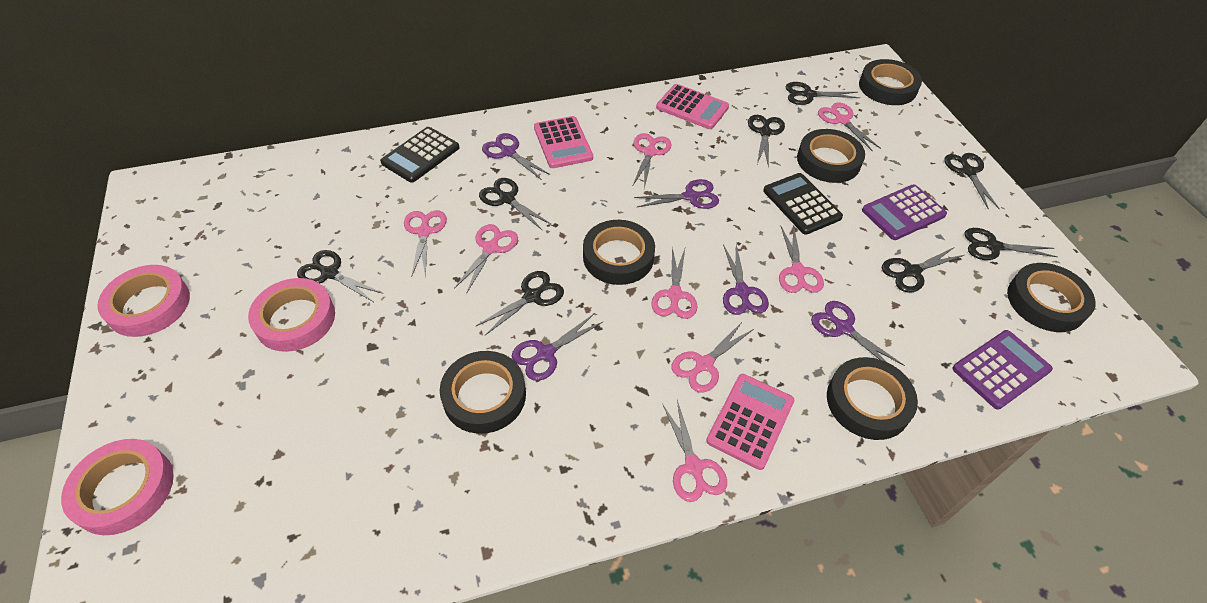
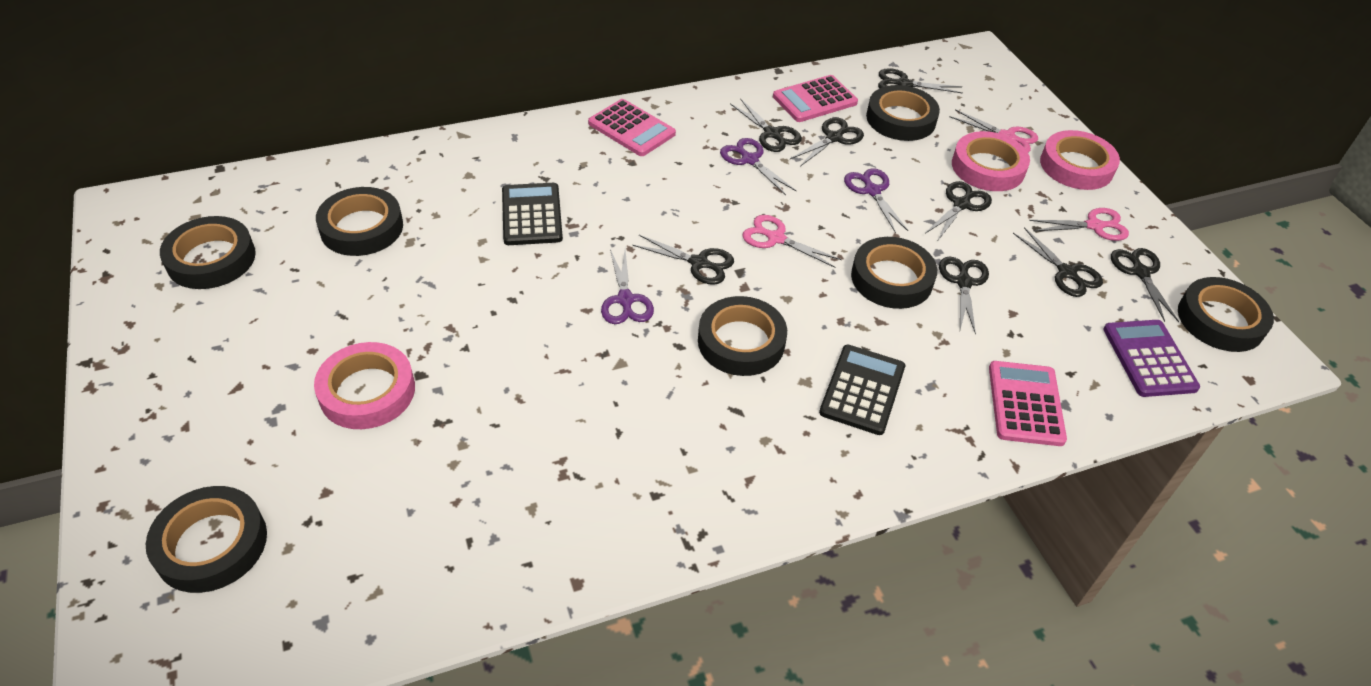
black tape: [440,351,526,434] [583,220,655,285] [797,129,865,183] [827,357,918,440] [859,59,922,105] [1007,263,1095,332] = 6 -> [146,486,267,593] [160,216,256,289] [316,187,403,256] [698,296,787,376] [851,237,937,309] [866,85,940,141] [1178,277,1274,352] = 7
pink scissors: [404,210,447,278] [454,224,518,294] [633,133,672,189] [651,247,697,319] [662,400,727,502] [672,321,754,393] [779,224,824,293] [818,103,881,151] = 8 -> [742,215,842,268] [949,109,1038,153] [1029,208,1129,241] = 3
purple calculator: [862,184,947,240] [952,330,1053,410] = 2 -> [1103,320,1200,397] = 1
purple scissors: [482,133,551,180] [512,314,603,381] [634,179,719,209] [723,244,769,315] [811,301,905,366] = 5 -> [601,249,654,324] [720,138,796,195] [844,168,908,233] = 3

